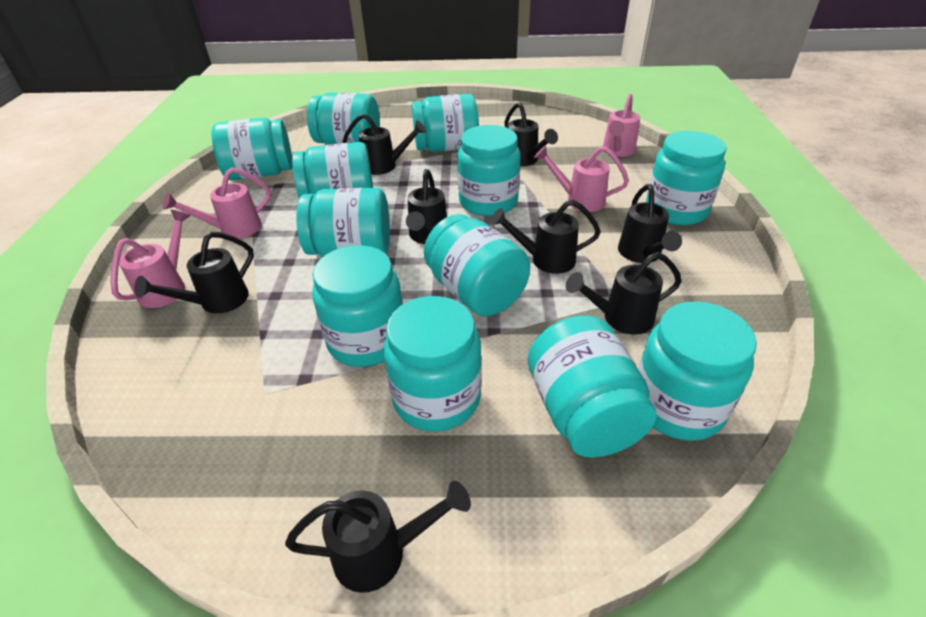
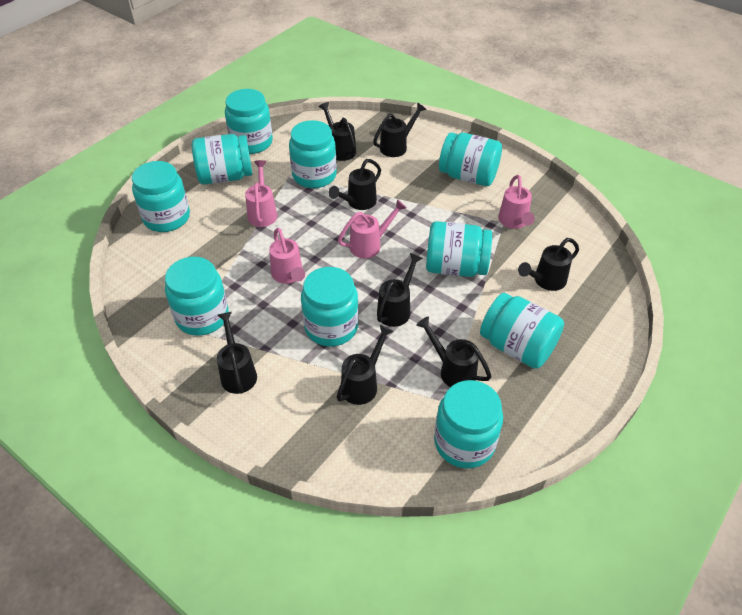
turquoise jar: [211,118,293,180] [292,142,373,198] [296,188,390,257] [307,93,380,145] [312,245,403,367] [383,296,482,432] [412,94,479,152] [424,214,530,316] [458,125,521,216] [528,316,656,458] [638,301,757,441] [646,131,727,225] = 12 -> [132,161,190,232] [165,257,229,336] [192,134,252,185] [225,89,273,154] [289,120,337,188] [301,267,359,346] [426,221,492,277] [434,380,503,468] [439,132,502,186] [480,293,564,369] = 10

